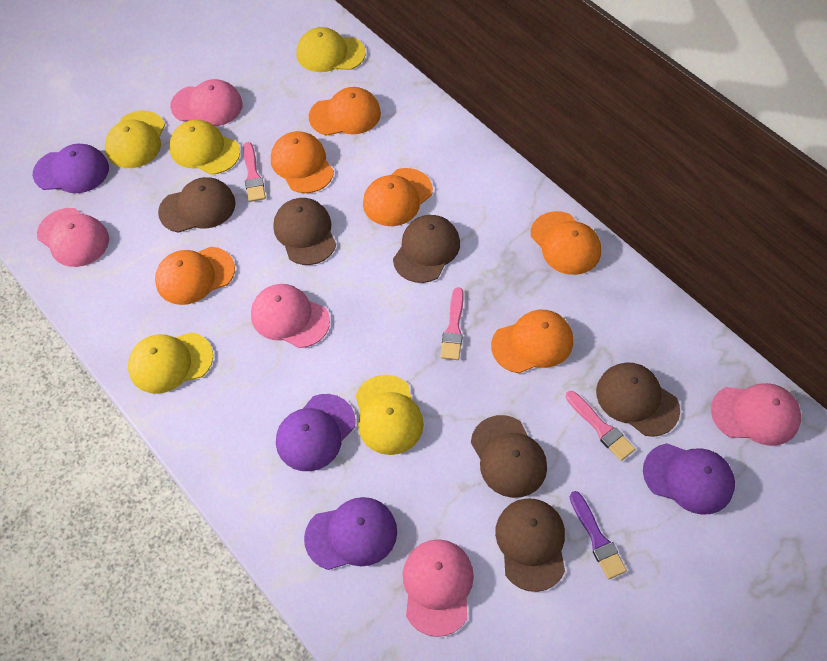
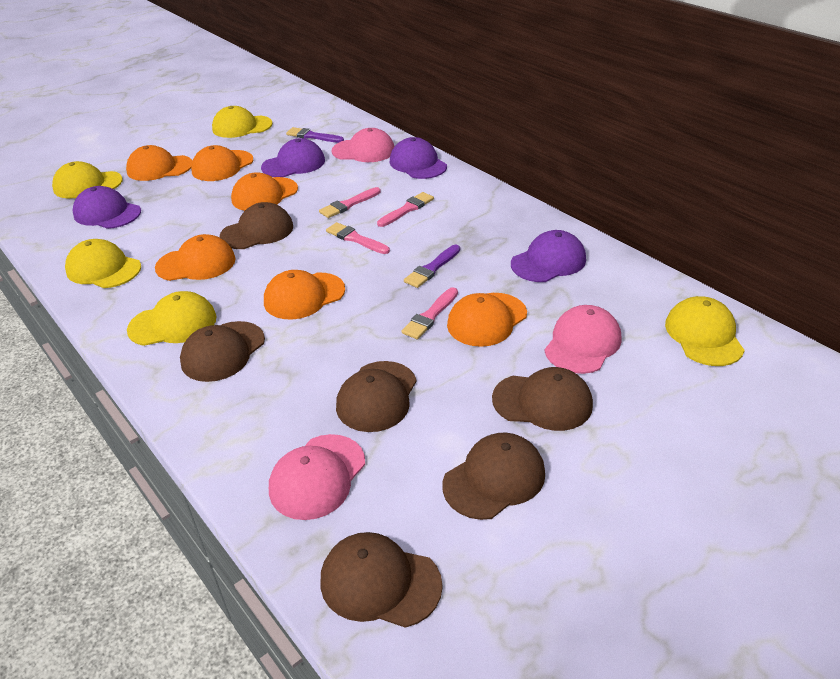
pink brush: [243,142,266,202] [440,287,464,360] [566,391,635,461] = 3 -> [319,187,381,218] [326,222,390,254] [377,192,434,227] [401,287,458,339] = 4
pink cap: [37,208,109,267] [170,79,243,126] [251,284,330,348] [403,539,474,637] [711,383,801,446] = 5 -> [269,434,365,520] [332,128,394,162] [544,305,621,374] = 3
purple brush: [570,491,627,579] = 1 -> [286,127,344,143] [404,245,460,288] = 2

